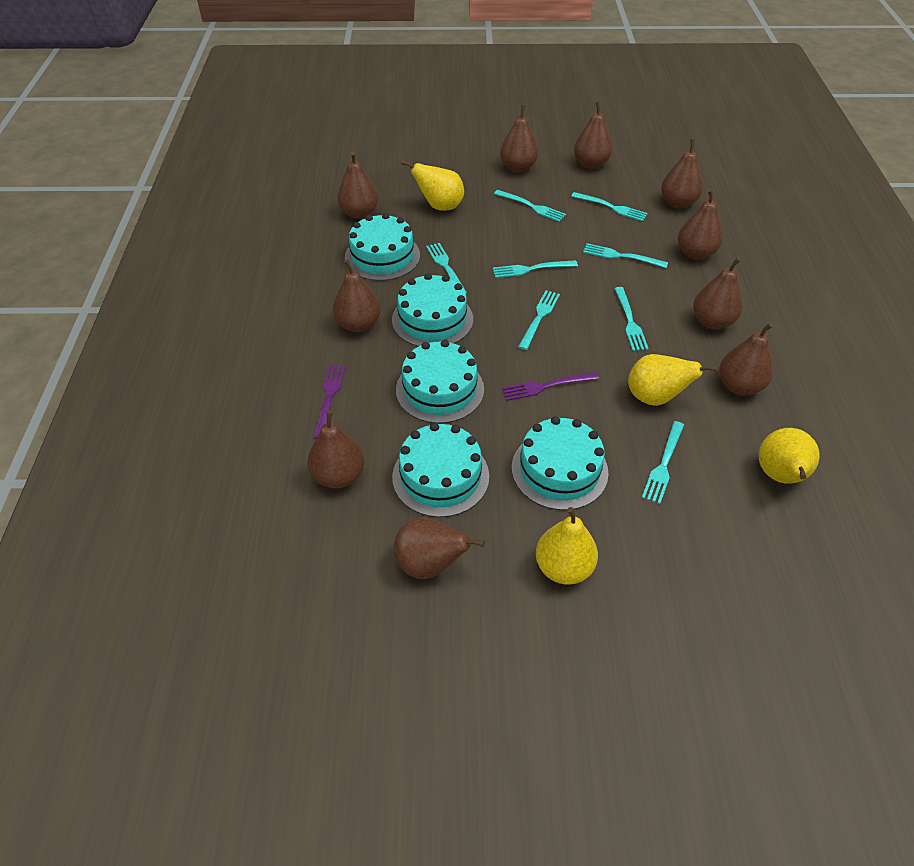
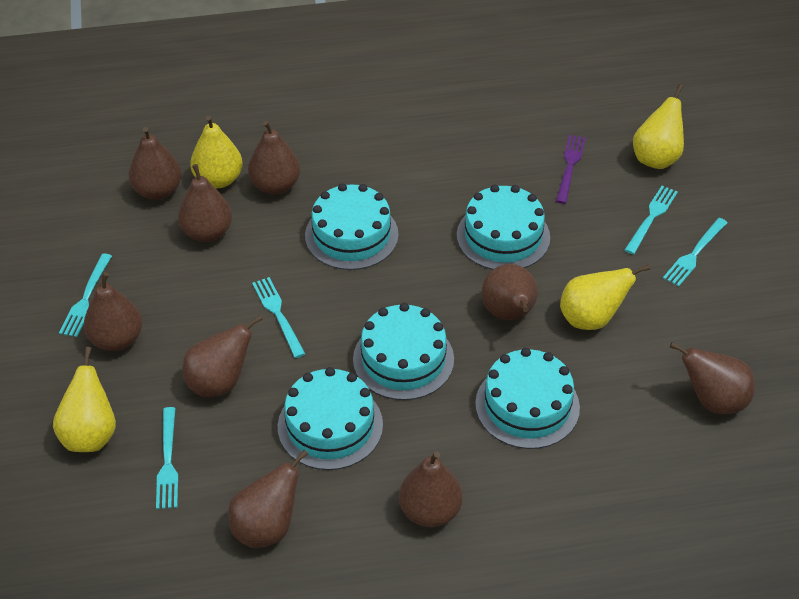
brown pear: [307,411,365,488] [333,259,381,332] [337,152,379,219] [393,517,485,579] [500,105,539,173] [574,101,613,169] [661,139,703,208] [678,189,723,260] [693,257,743,329] [719,323,773,395] = 10 -> [84,272,142,351] [129,127,182,200] [178,164,232,242] [183,315,263,397] [228,450,308,548] [248,121,300,195] [399,451,463,527] [482,264,538,320] [670,342,755,414] = 9
purple fork: [314,364,346,439] [502,372,599,401] = 2 -> [556,135,586,204] = 1
turquoise fork: [426,243,467,294] [493,260,578,278] [494,190,566,222] [518,290,560,350] [571,192,648,221] [583,243,668,268] [614,287,649,351] [642,421,684,504] = 8 -> [59,253,112,337] [156,407,178,509] [252,277,305,358] [625,186,678,254] [663,218,728,287] = 5

